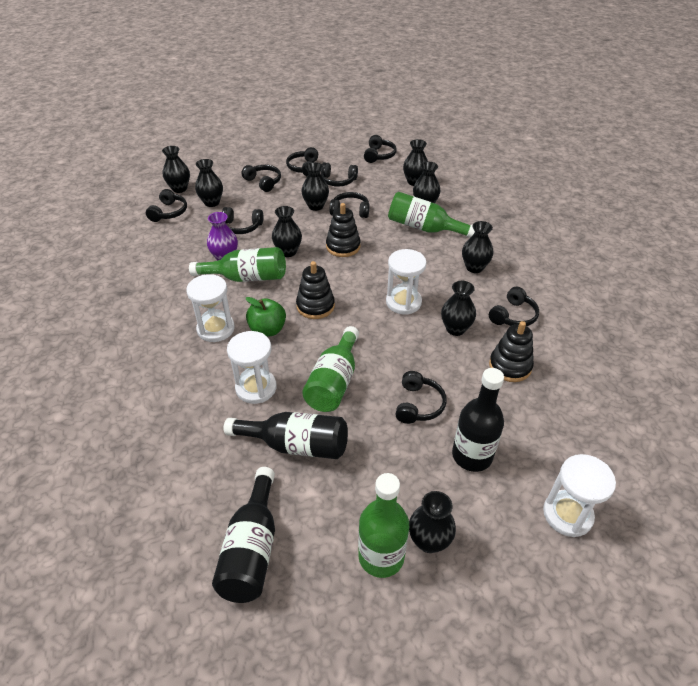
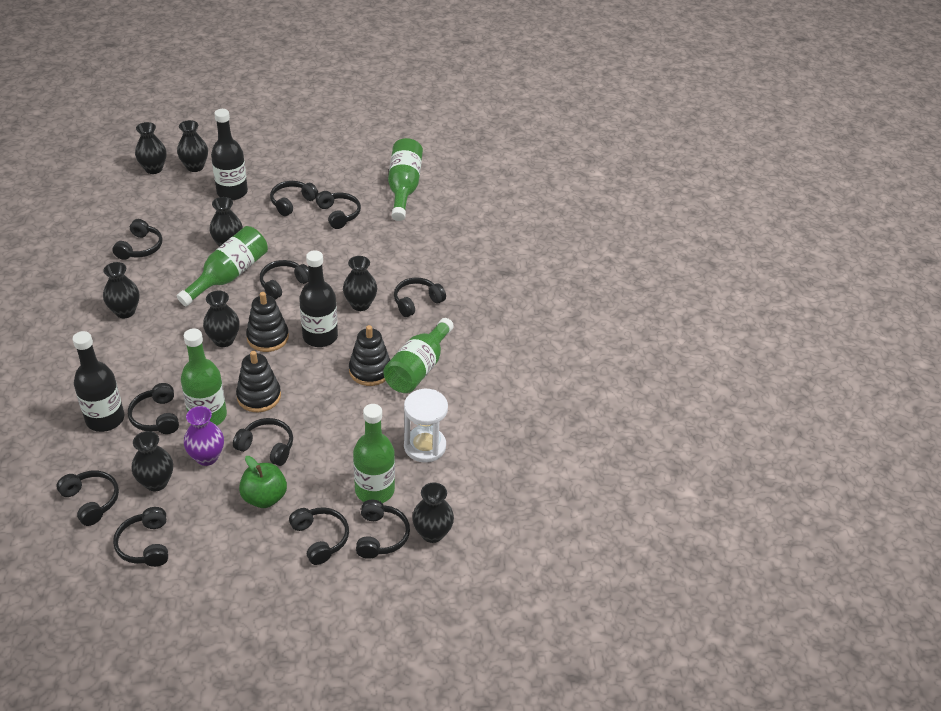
black headphones: [146,189,187,222] [222,207,263,234] [242,165,281,192] [286,147,318,176] [321,162,358,186] [330,192,369,218] [364,135,397,163] [396,371,447,424] [489,287,539,326] = 9 -> [56,471,119,526] [112,219,162,260] [113,507,168,567] [128,383,179,434] [233,418,293,466] [260,260,309,300] [270,181,319,216] [289,507,349,565] [316,191,361,229] [356,500,410,559] [394,277,446,317] = 11
black vase: [162,146,190,193] [195,159,223,207] [272,206,302,257] [301,162,329,211] [403,139,428,186] [409,491,456,553] [413,162,440,203] [441,281,476,336] [462,221,493,273] = 9 -> [103,262,139,318] [132,431,173,491] [135,122,166,174] [177,120,208,172] [203,291,240,347] [209,197,243,247] [343,256,377,311] [412,483,454,543] = 8
green bottle: [189,247,286,282] [303,326,359,412] [358,473,409,578] [388,192,475,238] = 4 -> [177,226,268,307] [181,328,227,426] [353,404,395,503] [383,318,454,393] [388,138,423,221] = 5
white hourglass: [186,274,235,342] [227,331,277,404] [386,249,427,315] [543,454,616,537] = 4 -> [404,389,448,463] = 1

